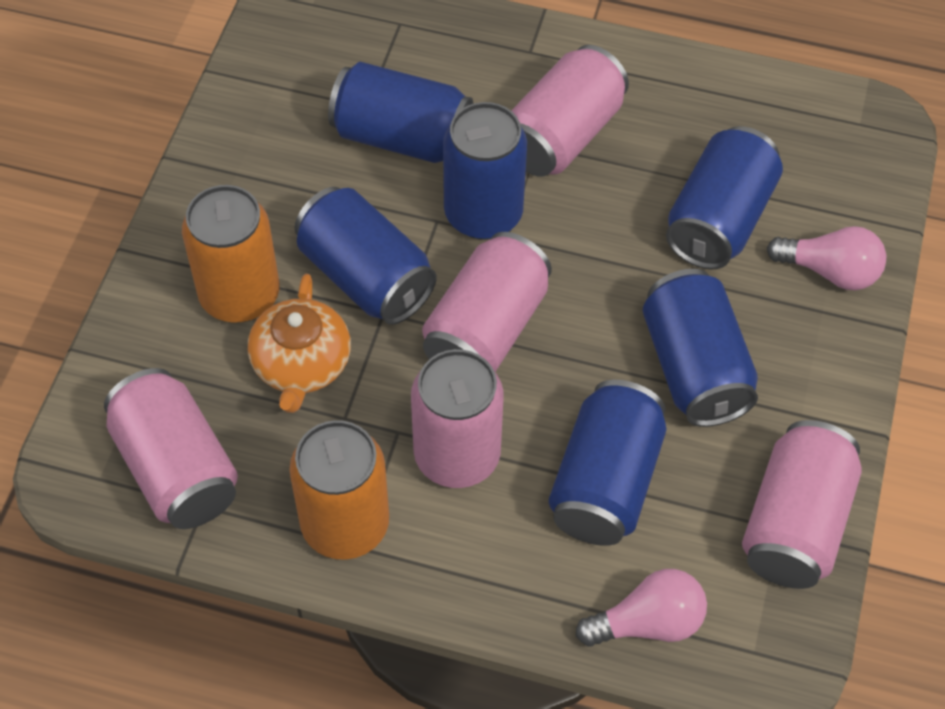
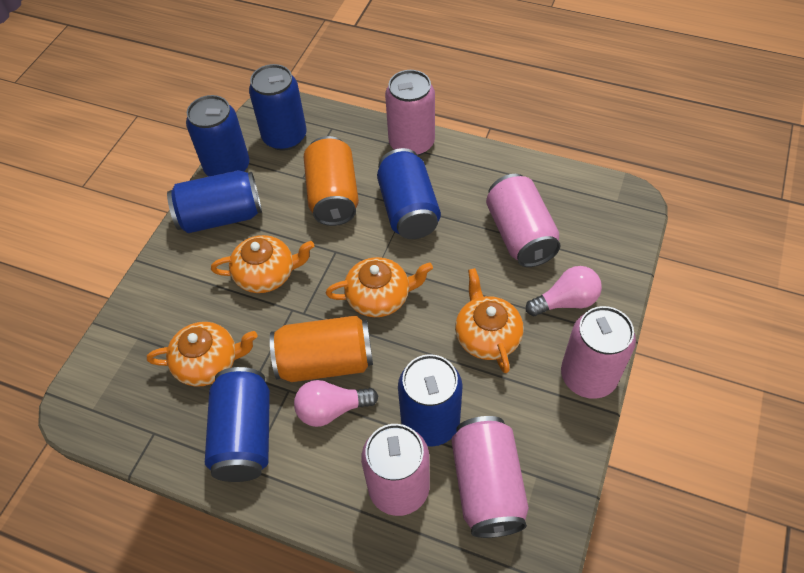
orange teapot: [248,274,351,413] = 1 -> [147,322,257,387] [211,235,314,293] [326,257,433,317] [455,268,524,373] = 4

